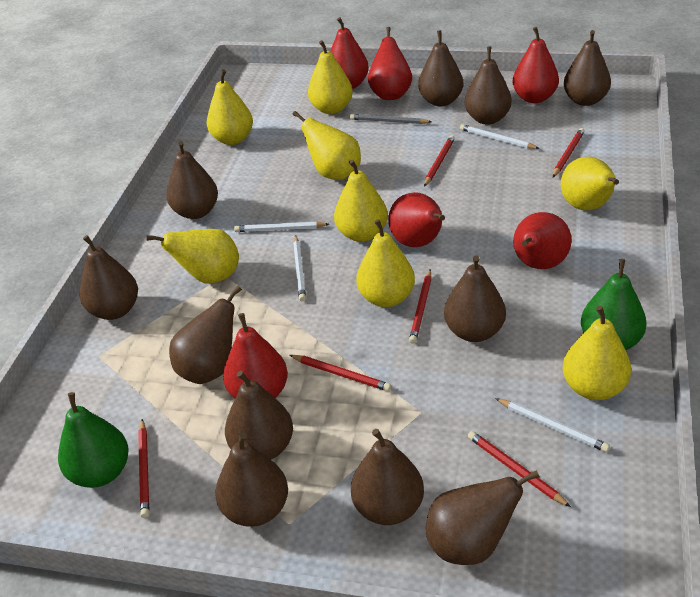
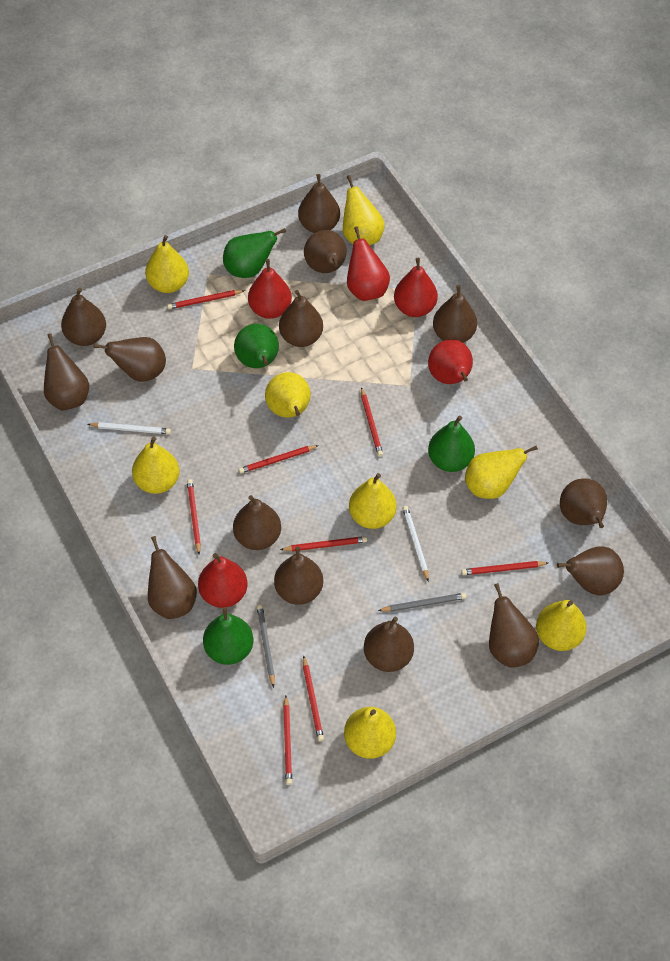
brown pear: [80,235,138,320] [166,141,218,219] [169,286,242,384] [215,433,288,527] [225,371,293,460] [351,429,424,525] [418,30,463,106] [426,470,540,565] [444,255,506,342] [465,46,512,125] [563,30,611,106] = 11 -> [44,333,89,410] [61,288,106,346] [94,337,166,382] [148,536,197,619] [233,495,281,550] [274,546,323,605] [279,290,323,347] [298,174,340,233] [304,230,347,273] [364,617,414,672] [433,285,477,343] [489,583,539,668] [557,546,624,595] [560,478,607,528] = 14
green pear: [58,392,128,488] [581,259,647,350] = 2 -> [203,607,253,665] [223,228,286,278] [234,324,279,368] [428,416,475,472] = 4
grey pencil: [350,114,431,124] = 1 -> [257,604,275,688] [378,593,466,612] = 2
red pear: [223,313,288,398] [330,17,369,89] [368,27,412,100] [388,192,445,247] [513,27,559,103] [513,212,572,269] = 6 -> [198,553,248,608] [248,259,292,319] [347,227,390,301] [394,258,438,317] [428,339,473,384] = 5
red pencil: [138,419,149,518] [290,355,391,391] [409,269,432,344] [424,135,455,187] [468,431,571,507] [553,128,585,177] = 6 -> [167,290,245,309] [187,479,201,555] [239,445,319,474] [280,536,367,551] [283,695,292,785] [303,655,324,741] [361,387,383,457] [461,561,548,575] = 8
white pencil: [234,222,329,232] [293,235,306,302] [460,124,540,149] [495,398,610,452] = 4 -> [88,422,171,434] [402,506,429,582] = 2

